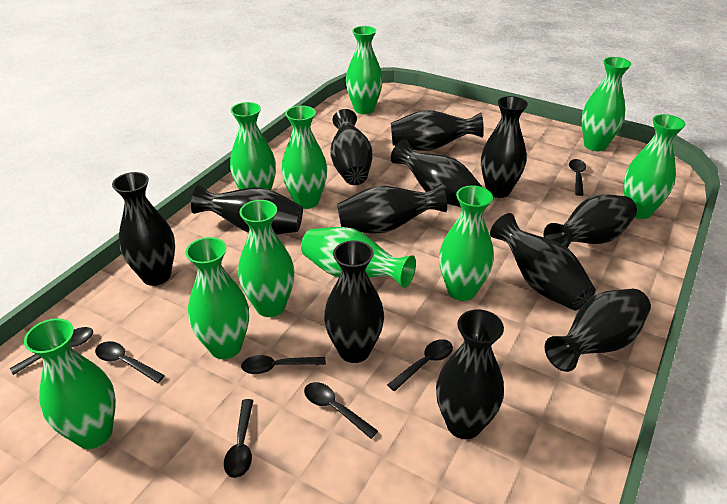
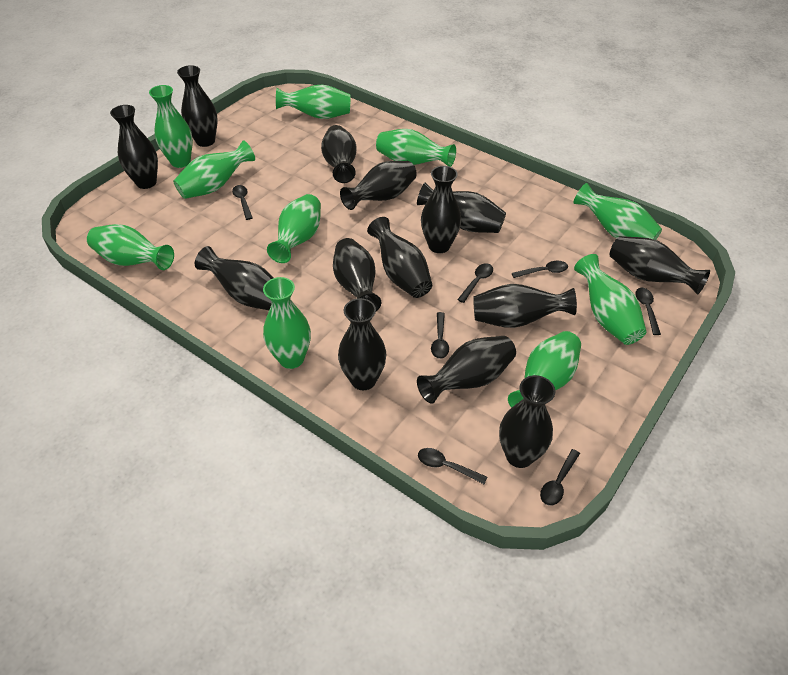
black vase: [112,172,175,286] [191,185,303,235] [324,240,384,363] [330,109,373,185] [337,184,447,234] [391,110,484,151] [391,139,482,207] [436,309,504,439] [481,96,528,198] [490,213,596,310] [544,194,637,248] [545,289,651,372] = 12 -> [110,105,158,189] [177,65,218,147] [195,246,273,310] [321,125,357,183] [333,238,381,311] [338,298,387,390] [340,161,417,210] [367,217,432,298] [417,182,506,233] [417,336,516,404] [421,166,461,253] [473,284,577,328] [499,375,555,468] [610,236,710,295] = 14

